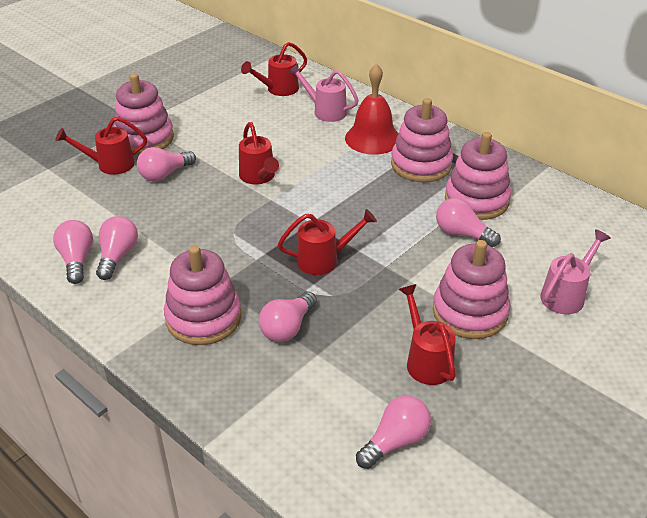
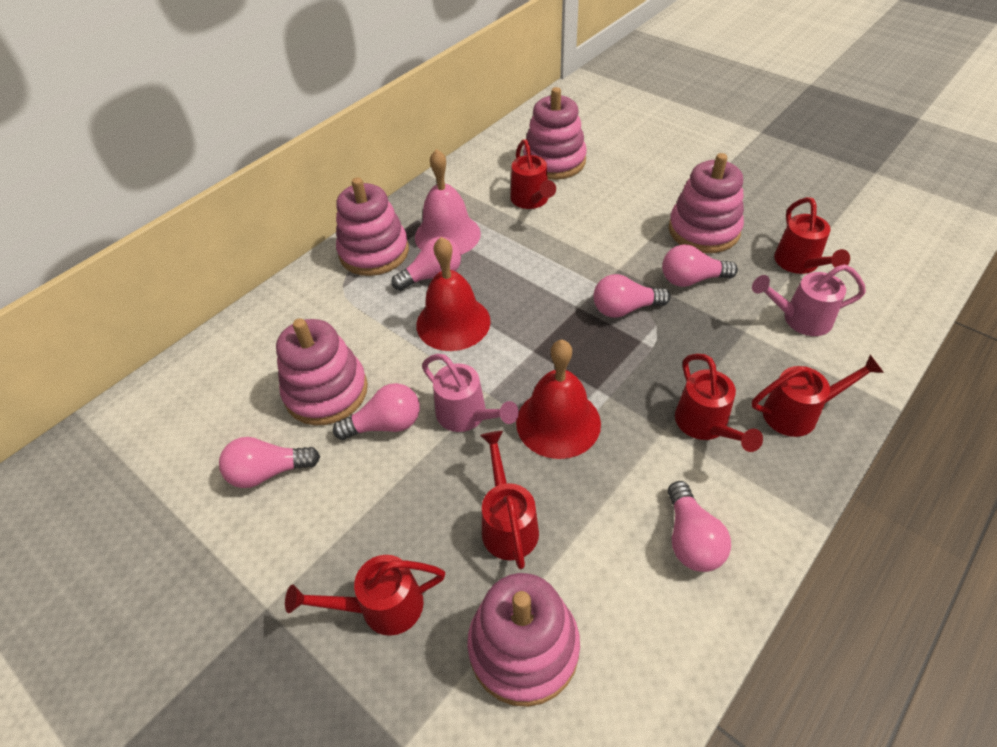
pink bell: none = 0 -> [415,149,481,255] = 1
red bell: [345,64,399,155] = 1 -> [416,237,491,351] [516,340,601,459] = 2
red watering can: [55,116,147,175] [239,122,279,184] [241,42,307,96] [278,209,377,275] [399,284,456,385] = 5 -> [285,555,445,636] [480,431,539,569] [510,139,556,209] [675,354,763,452] [752,355,884,437] [774,197,850,274] = 6

